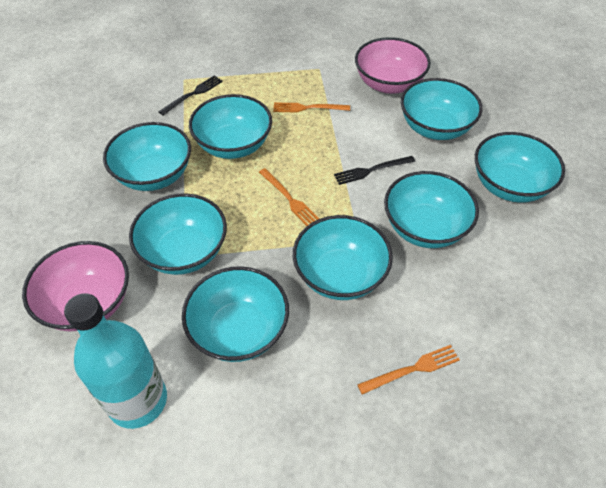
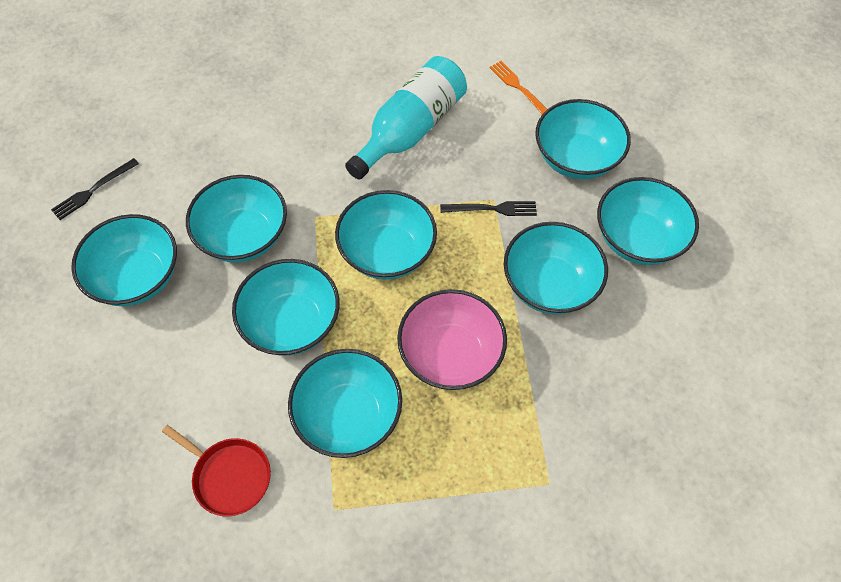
orange fork: [259,168,319,226] [273,102,350,113] [357,345,460,395] = 3 -> [490,61,547,114] = 1
pink bowl: [22,241,129,331] [355,37,431,94] = 2 -> [397,289,507,390] = 1
red pan: none = 0 -> [162,425,271,517] = 1

